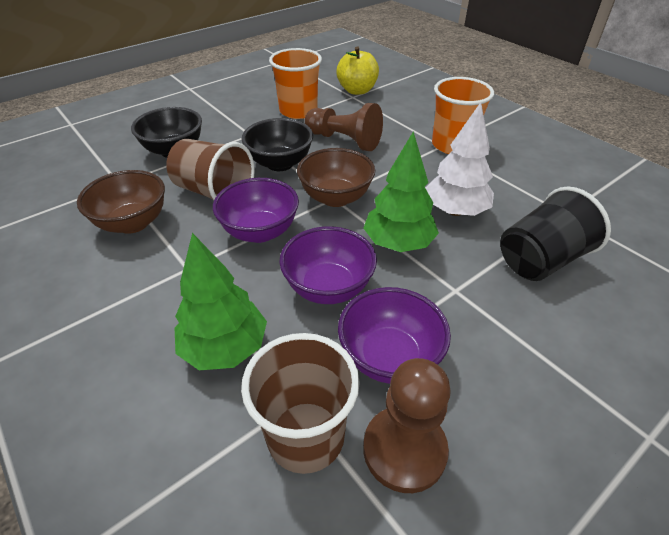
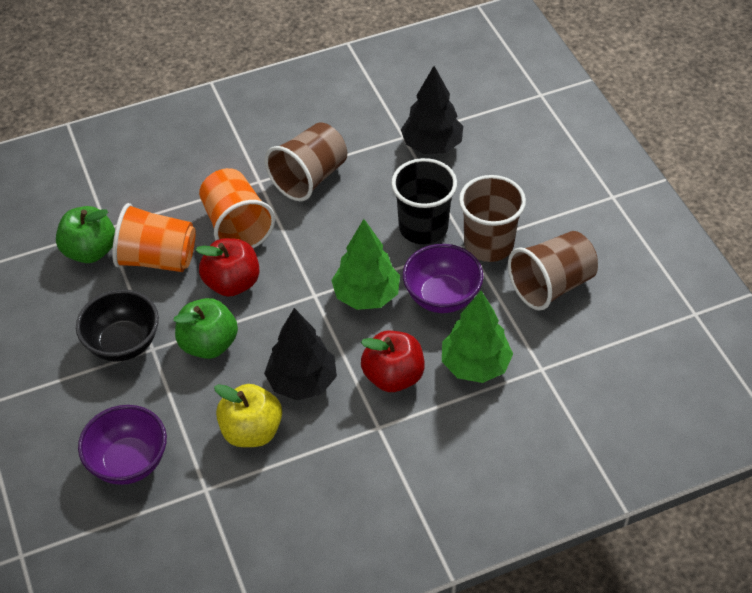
black bowl: [131,107,202,158] [242,118,313,171] = 2 -> [76,289,159,362] = 1
black tree: none = 0 -> [264,308,337,400] [401,66,463,154] = 2
brown bowl: [77,170,165,234] [297,148,375,207] = 2 -> none = 0
brown cup: [166,139,255,200] [241,333,360,474] = 2 -> [265,122,347,201] [459,175,526,262] [508,231,598,311] = 3
brown pawn: [305,103,383,151] [363,358,451,493] = 2 -> none = 0
green apple: none = 0 -> [56,206,115,263] [173,298,238,359] = 2
purple bowl: [213,178,299,243] [279,226,377,304] [338,287,451,384] = 3 -> [78,405,167,485] [403,244,483,313] = 2
red apple: none = 0 -> [196,238,259,297] [361,331,425,392] = 2
white tree: [425,102,494,216] = 1 -> none = 0

